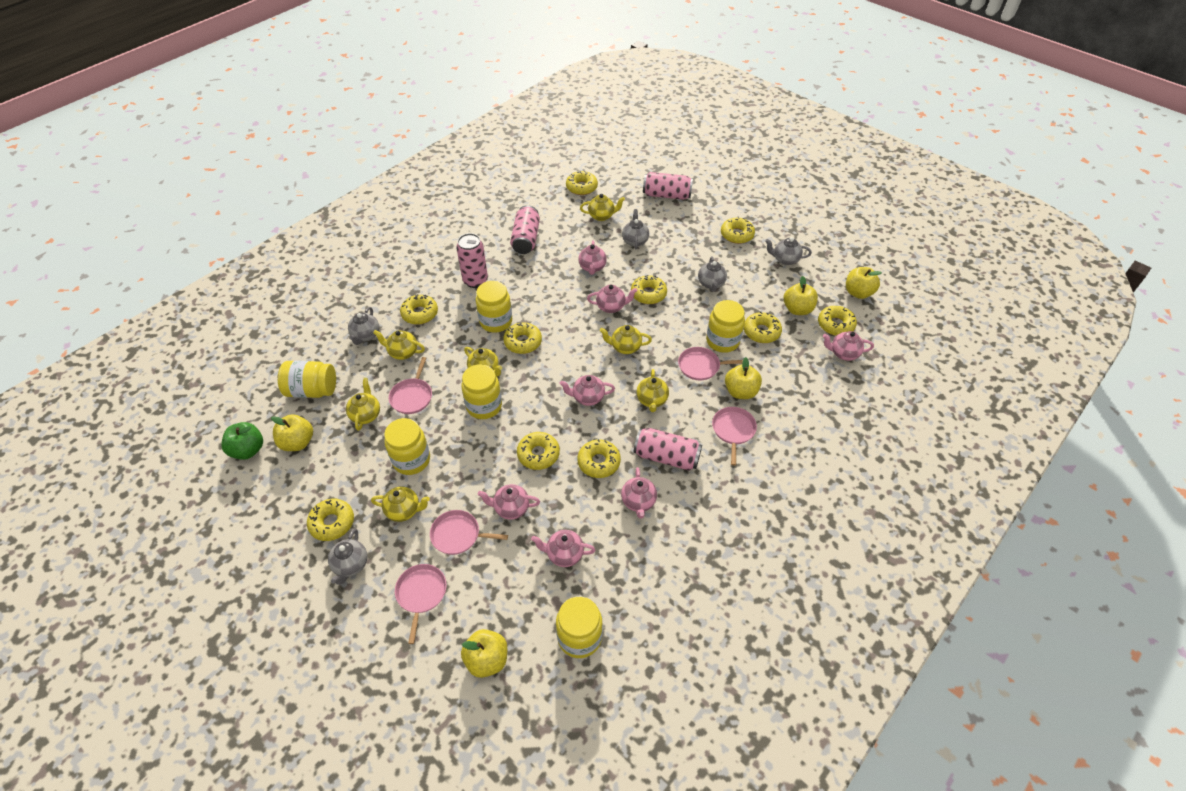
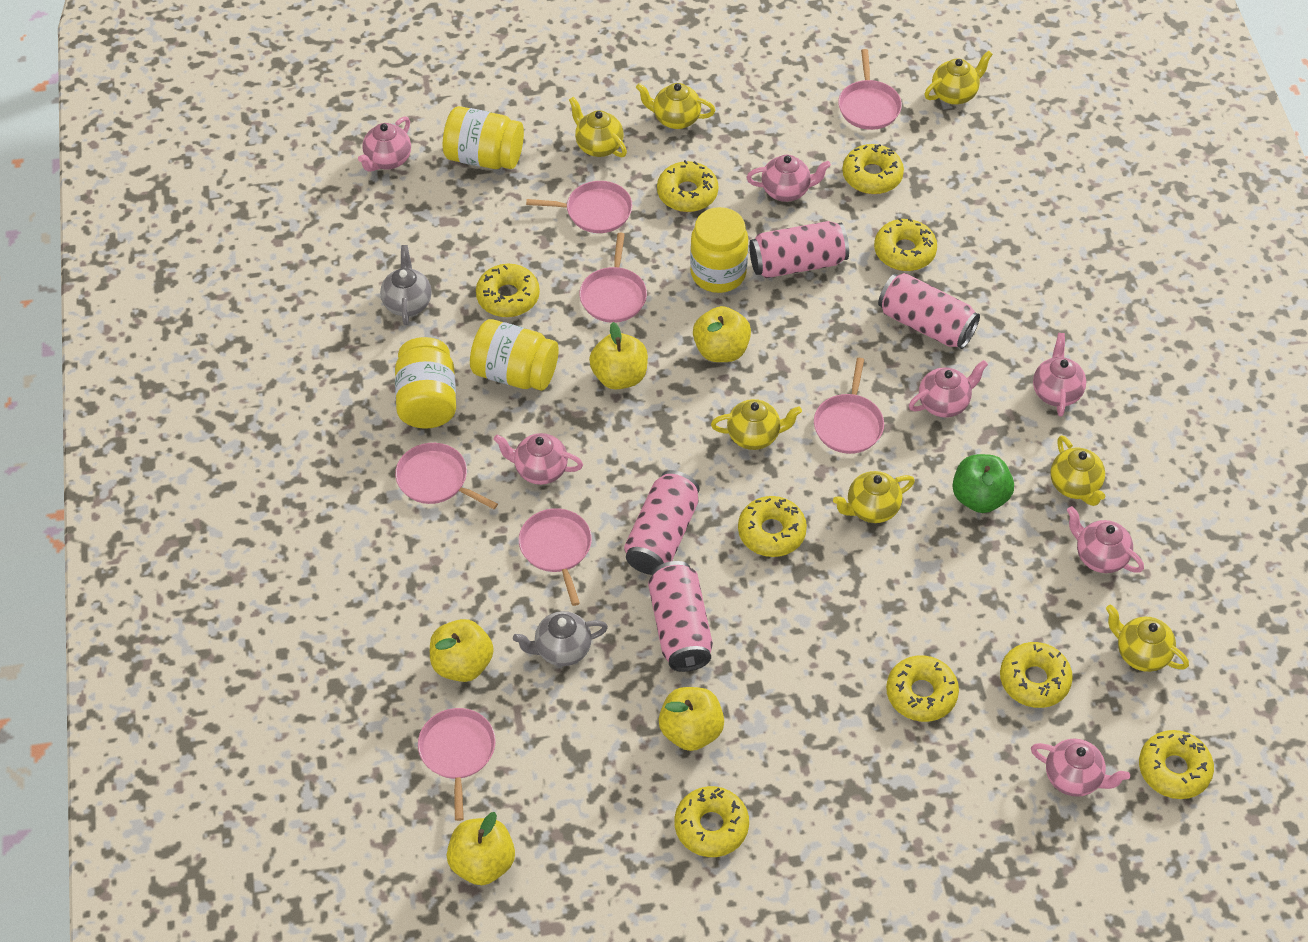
grey teapot: [328,528,367,585] [348,307,379,345] [622,209,649,250] [698,256,727,292] [765,237,812,265] = 5 -> [380,245,432,325] [513,611,608,666] = 2
pink pan: [389,357,432,414] [395,564,447,644] [430,510,508,555] [678,347,743,380] [712,407,757,466] = 5 -> [395,443,498,509] [418,708,496,821] [519,508,592,606] [526,181,632,233] [579,233,647,323] [814,358,884,454] [838,49,902,130] = 7
yellow donut: [307,499,354,541] [400,294,438,325] [503,322,542,354] [517,432,560,470] [566,171,598,195] [578,439,621,478] [631,275,667,304] [721,217,755,244] [744,312,782,343] [818,306,857,336] = 10 -> [476,264,540,317] [657,160,719,212] [675,786,749,857] [738,496,807,557] [842,144,904,194] [874,218,937,271] [886,655,959,722] [1000,642,1073,708] [1139,730,1214,799] = 9
yellow jar: [278,361,336,398] [384,418,430,475] [461,364,502,419] [476,281,512,333] [556,596,603,658] [706,300,745,353] = 6 -> [395,337,456,429] [443,106,524,169] [470,319,559,391] [690,207,748,293] = 4

